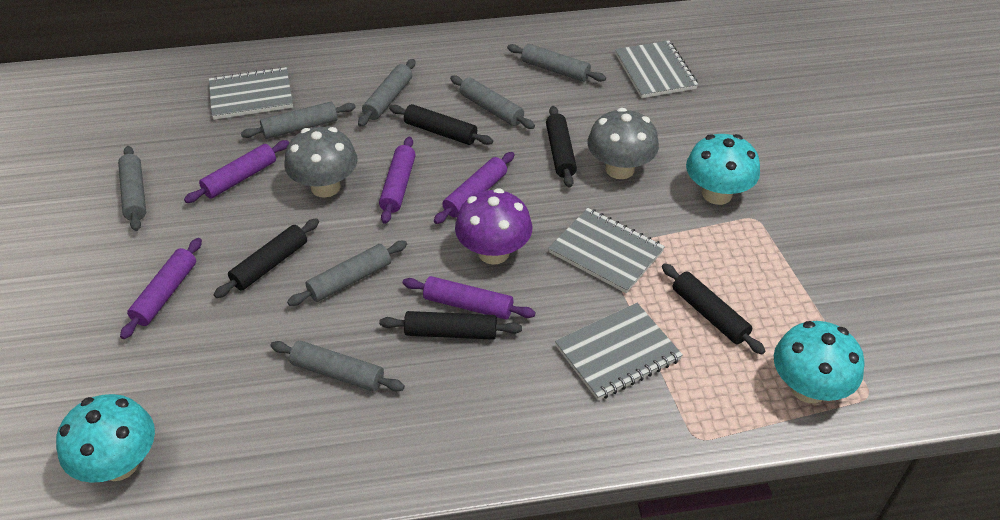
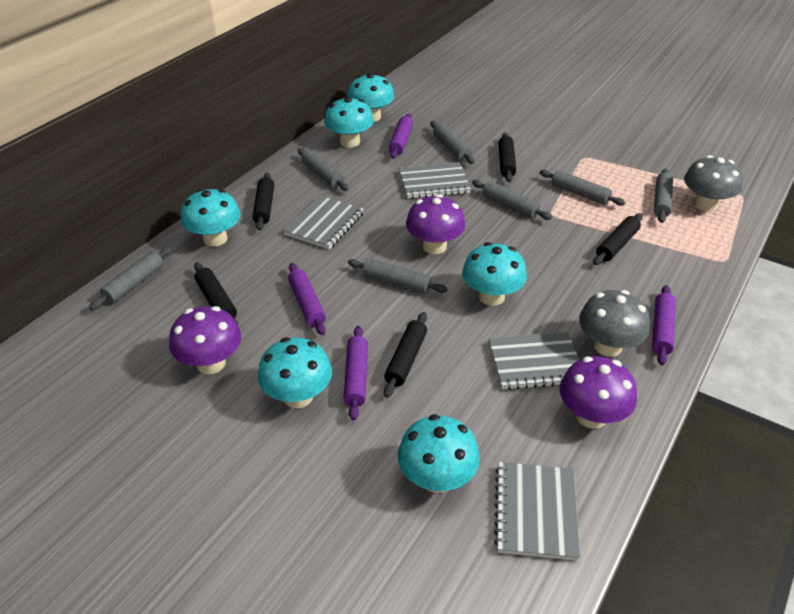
purple mushroom: [455,188,532,265] = 1 -> [169,306,241,374] [406,194,465,254] [560,356,637,429] = 3
purple rolling pin: [120,238,202,339] [184,140,289,203] [379,137,416,224] [402,276,536,320] [434,152,514,224] = 5 -> [288,263,326,335] [343,326,368,420] [389,114,413,159] [652,285,676,365] = 4
turquoise mushroom: [56,394,155,483] [686,134,760,205] [774,321,865,403] = 3 -> [181,189,241,247] [258,337,332,408] [324,97,374,148] [348,73,394,122] [398,414,480,493] [462,242,527,306] = 6

